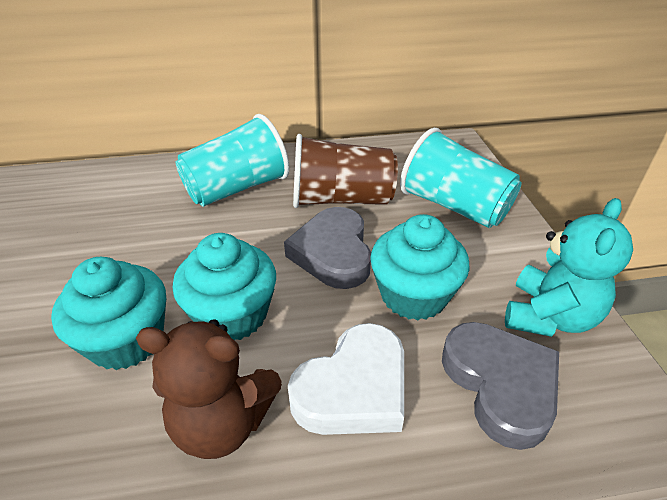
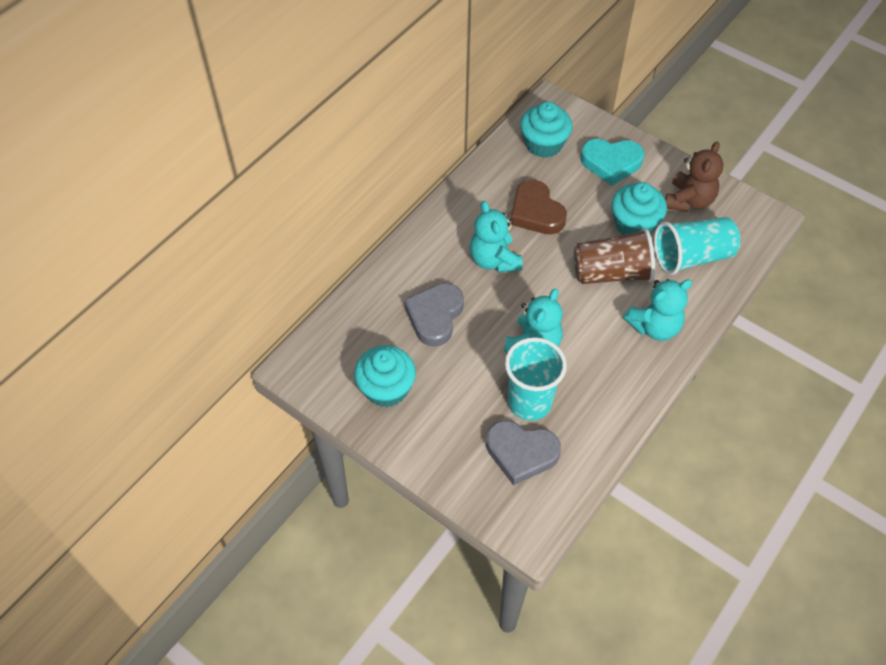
brown heart: none = 0 -> [511,180,567,234] = 1
turquoise heart: none = 0 -> [580,139,645,186] = 1
turquoise teddy bear: [505,198,633,337] = 1 -> [470,201,522,272] [504,288,562,353] [623,279,693,341] = 3
white heart: [288,323,404,435] = 1 -> none = 0

